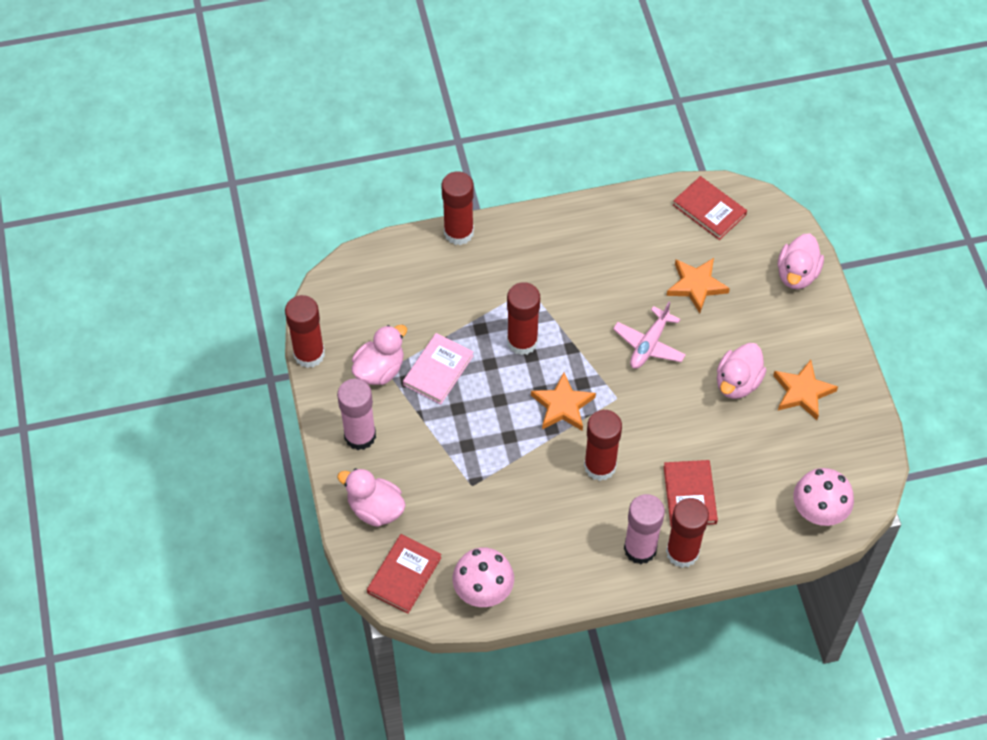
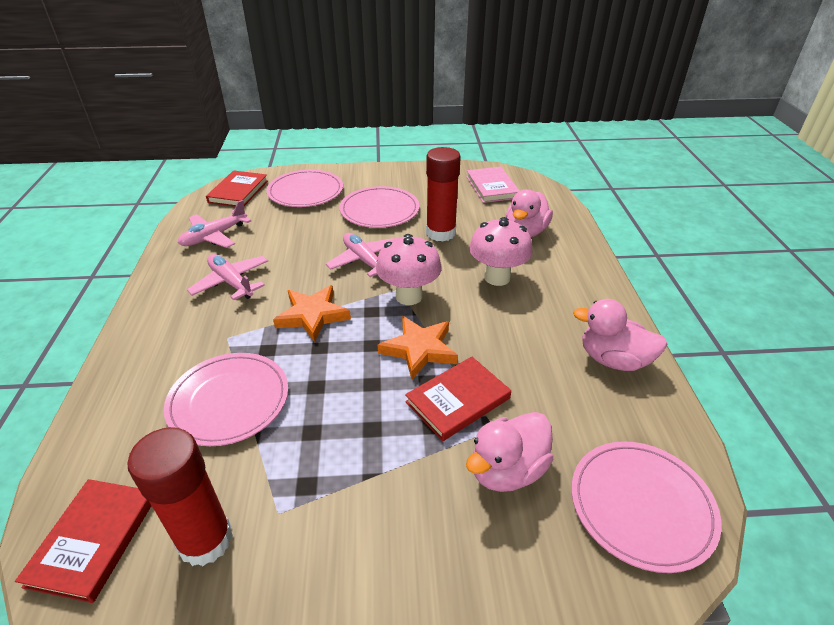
orange star: [531,372,596,431] [666,258,730,313] [773,360,838,420] = 3 -> [273,285,351,343] [378,316,458,380] = 2
pink duck: [337,468,406,527] [352,325,407,385] [717,343,767,399] [778,233,824,289] = 4 -> [466,412,553,492] [506,190,553,237] [573,299,668,371] = 3
pink glue stick: [337,379,376,450] [624,494,665,564] = 2 -> none = 0
pink plane: [613,302,686,369] = 1 -> [178,200,251,248] [187,254,268,300] [326,233,395,277] = 3
pink plate: none = 0 -> [164,353,288,446] [266,170,343,207] [340,186,419,228] [571,441,722,573] = 4
red glue stick: [285,295,325,368] [442,171,474,245] [507,282,540,355] [584,410,622,481] [666,498,709,568] = 5 -> [127,427,233,566] [426,147,461,242] = 2

